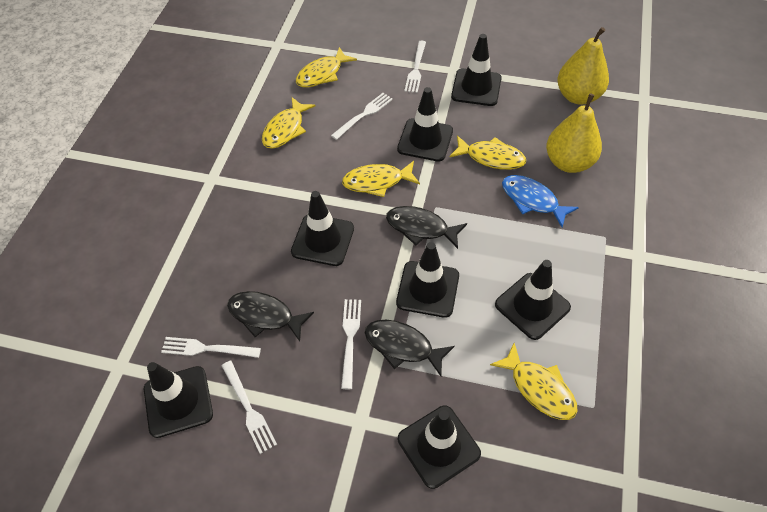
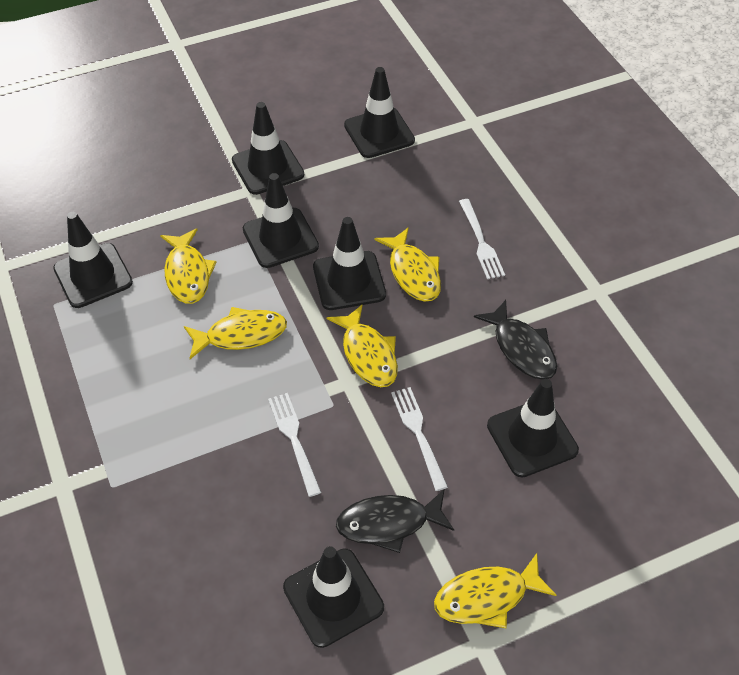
black fish: [227,291,314,341] [365,320,455,376] [386,206,467,249] = 3 -> [336,490,454,553] [474,300,557,380] = 2
blue fish: [502,175,579,228] = 1 -> none = 0
white fork: [161,337,261,358] [222,361,277,454] [331,93,393,140] [341,299,361,389] [404,41,426,93] = 5 -> [268,393,322,497] [391,387,448,491] [459,199,505,279] = 3
yellow pear: [546,93,602,173] [557,27,609,104] = 2 -> none = 0

